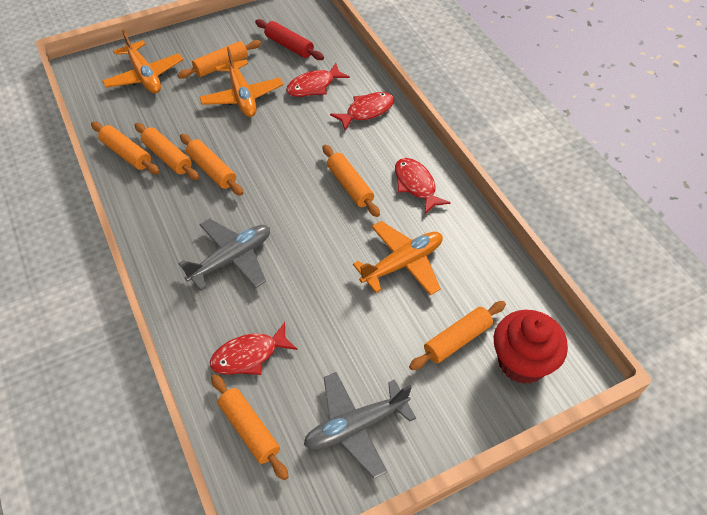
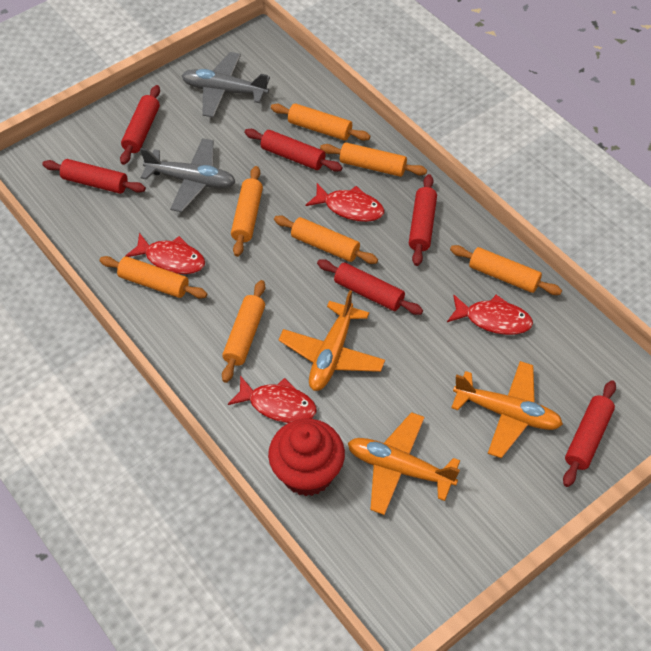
red rolling pin: [255,19,324,60] = 1 -> [42,159,146,194] [120,85,160,165] [245,129,342,172] [317,259,423,315] [409,174,437,266] [563,380,616,487] = 6

